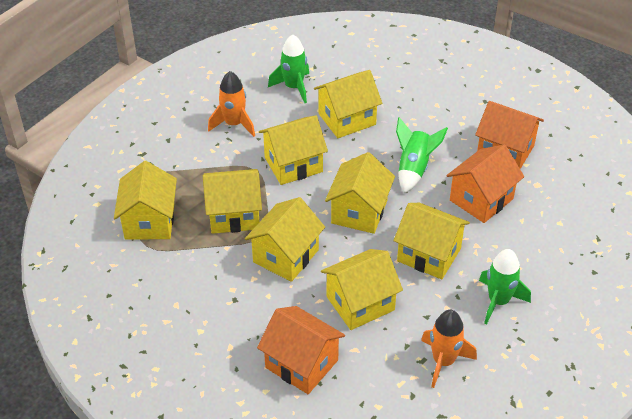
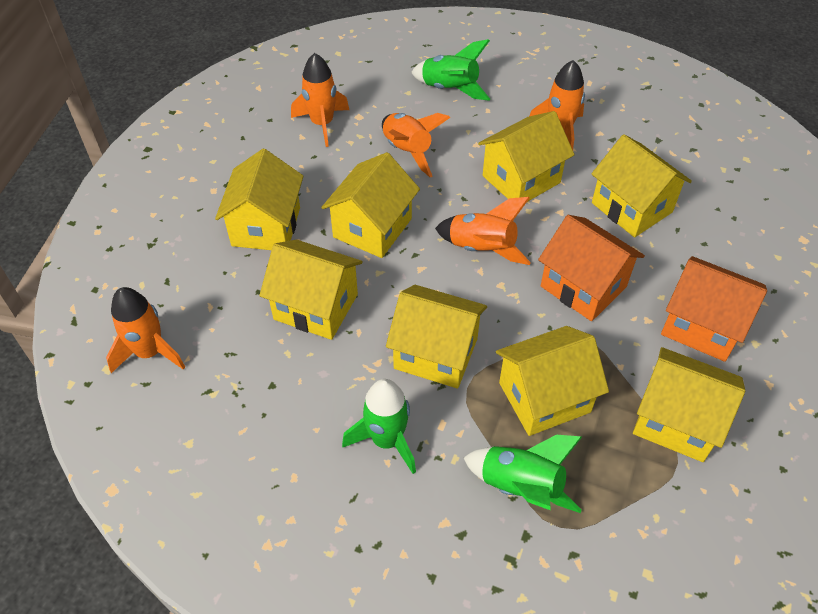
orange house: [257,306,345,394] [446,144,524,223] [475,101,544,169] = 3 -> [538,215,645,321] [661,256,767,362] = 2
orange rocket: [208,71,255,137] [421,310,477,388] = 2 -> [106,287,185,373] [291,53,349,147] [382,113,450,177] [435,197,531,265] [530,60,585,150] = 5

